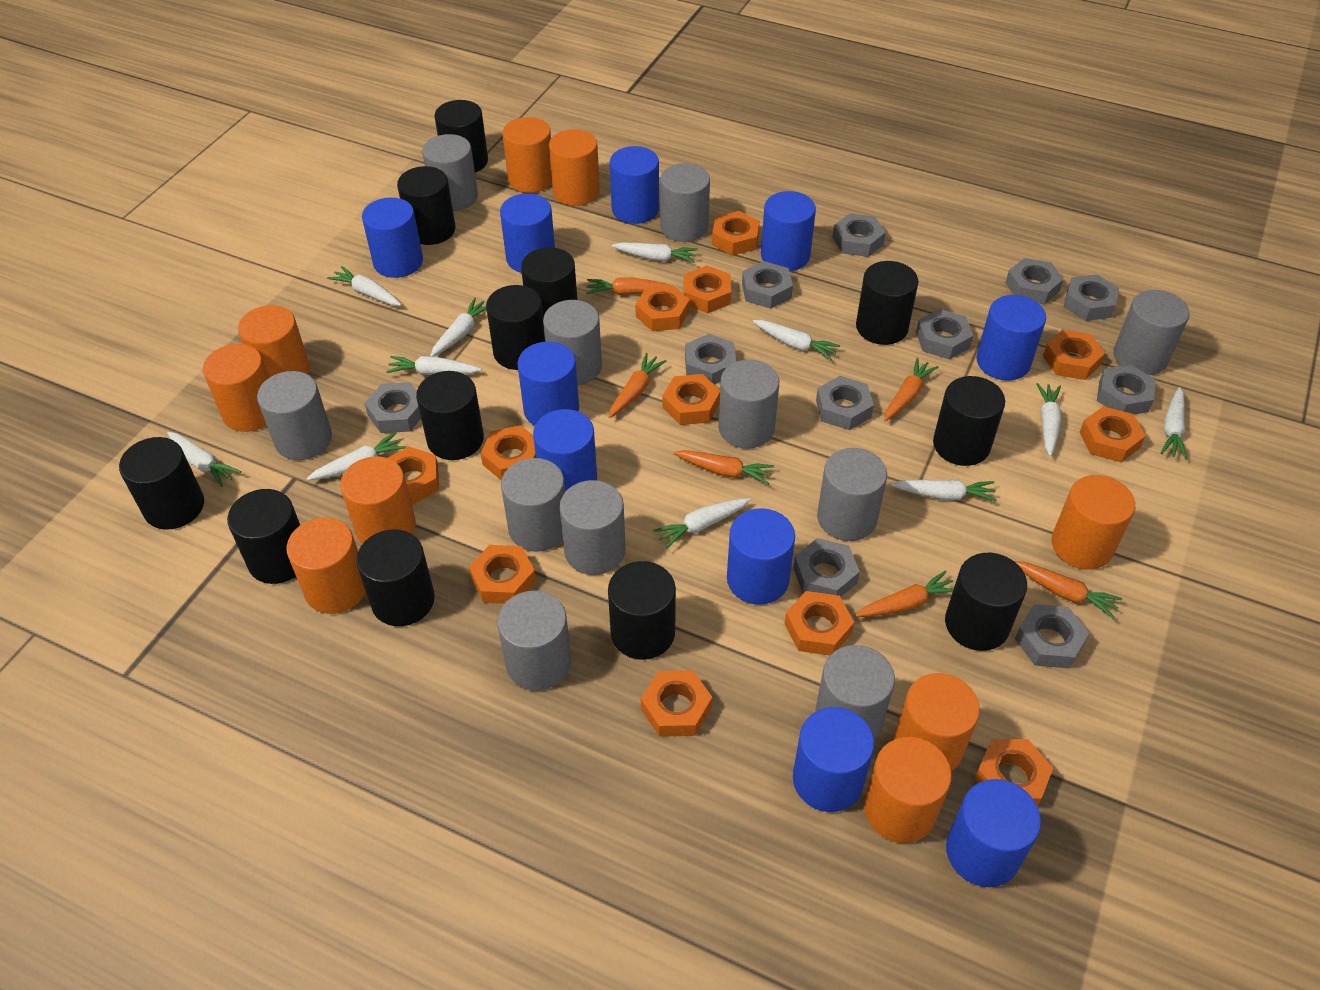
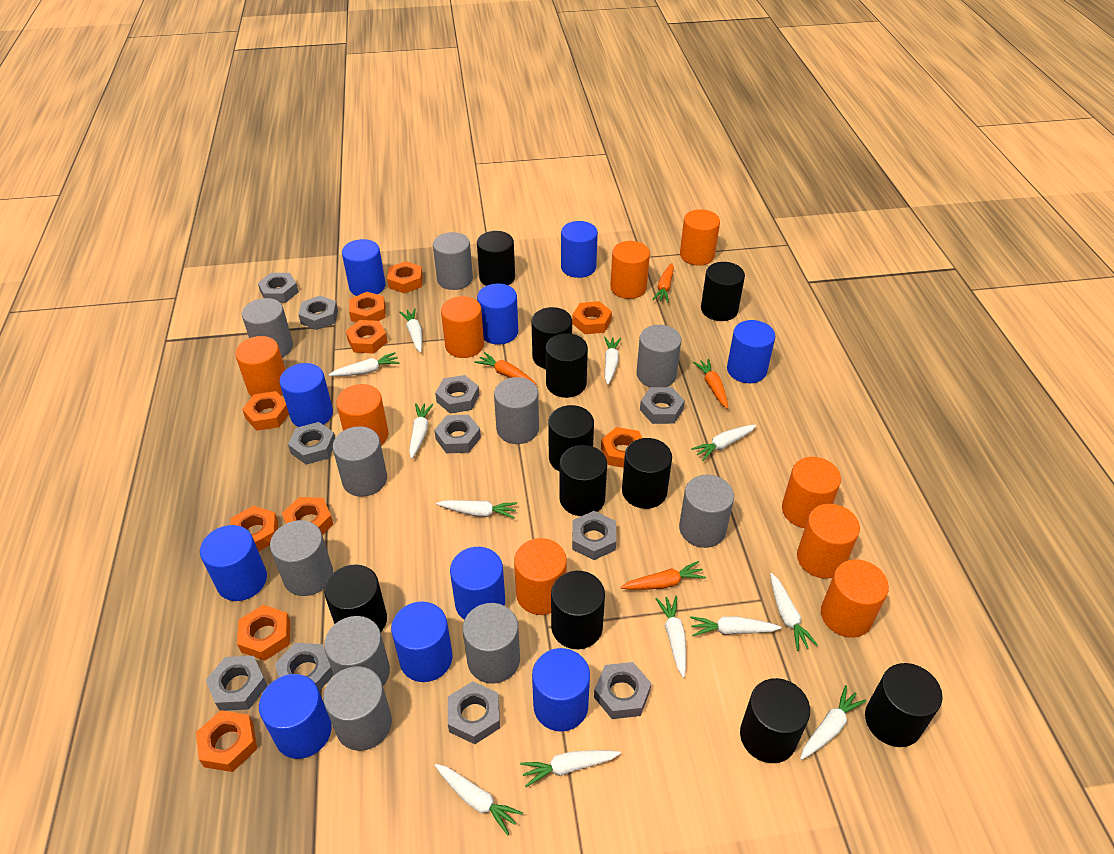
black cylinder: [119,437,204,530] [227,489,300,584] [356,529,435,626] [397,166,455,245] [416,371,484,460] [435,100,488,173] [486,285,545,370] [521,247,577,318] [608,561,676,660] [856,261,919,345] [933,376,1005,466] [945,553,1027,651] = 12 -> [324,564,387,632] [477,231,515,286] [531,307,572,369] [546,333,588,398] [548,405,594,472] [551,571,605,649] [559,445,607,516] [622,438,672,509] [701,262,745,321] [740,678,810,763] [865,663,943,747] = 11
grey cylinder: [257,371,332,460] [422,134,478,211] [497,591,571,691] [501,458,565,552] [543,300,602,385] [559,480,626,575] [660,163,710,242] [718,360,779,449] [815,645,895,739] [817,448,887,541] [1113,290,1190,375] = 11 -> [242,298,293,357] [270,520,333,596] [323,666,392,751] [324,616,390,686] [333,426,387,497] [433,232,473,290] [463,603,520,684] [494,377,539,444] [637,325,681,387] [679,475,734,548] = 10
orange carrot: [586,277,669,295] [609,353,666,418] [674,450,774,485] [855,570,954,617] [884,358,938,421] [1014,561,1122,619] = 6 -> [475,352,536,385] [620,561,706,590] [652,263,674,303] [693,359,728,409] = 4
orange nut: [388,446,439,505] [469,545,536,604] [481,425,536,480] [635,285,690,331] [641,670,712,737] [662,374,720,425] [684,265,731,314] [712,211,760,256] [785,591,854,656] [974,739,1053,806] [1043,330,1105,380] [1079,406,1146,462] = 12 -> [196,710,257,772] [230,505,278,552] [237,605,290,661] [242,391,289,431] [282,497,333,535] [346,320,387,354] [349,292,386,322] [387,261,423,294] [572,301,612,334] [601,427,642,468] = 10
white carrot: [167,432,241,487] [307,432,406,480] [327,266,402,306] [386,356,482,375] [430,298,486,356] [612,243,698,263] [653,498,751,549] [753,320,840,360] [891,480,997,502] [1036,383,1061,457] [1161,387,1187,459] = 11 -> [329,352,400,376] [399,308,422,353] [409,403,434,459] [435,764,523,835] [436,500,517,519] [520,750,621,787] [604,337,621,385] [655,596,686,678] [690,616,782,636] [691,424,756,461] [770,573,818,651] [800,685,866,760] = 12

